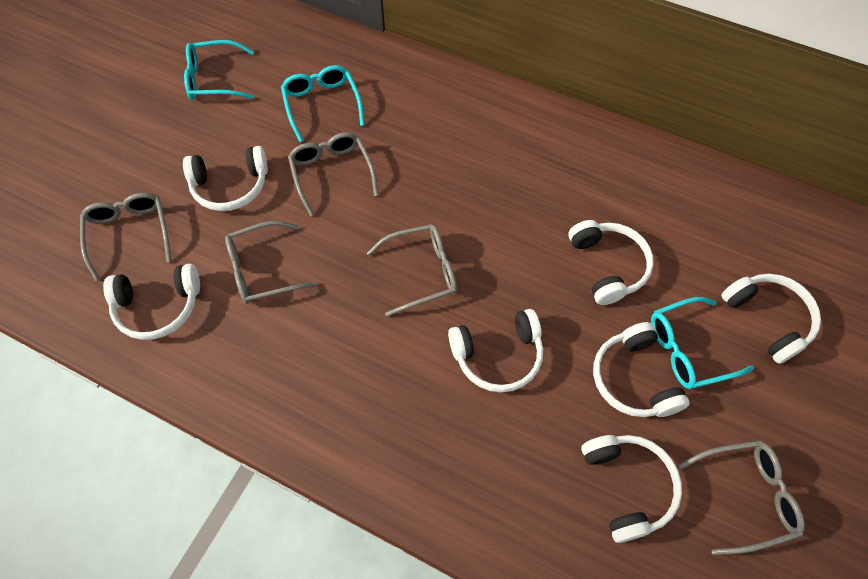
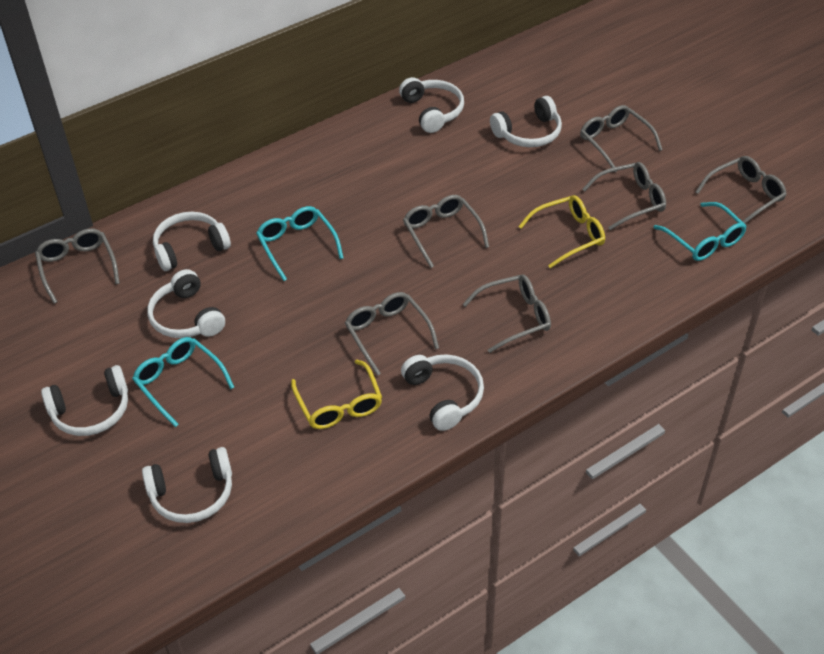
grey glasses: [80,193,172,281] [225,221,318,304] [288,132,379,216] [367,224,457,317] [679,440,805,555] = 5 -> [35,229,120,304] [345,292,439,376] [403,195,489,268] [463,274,551,353] [580,105,662,172] [583,162,666,230] [696,156,787,224] = 7
yellow glasses: none = 0 -> [291,360,382,429] [518,195,605,268] = 2

